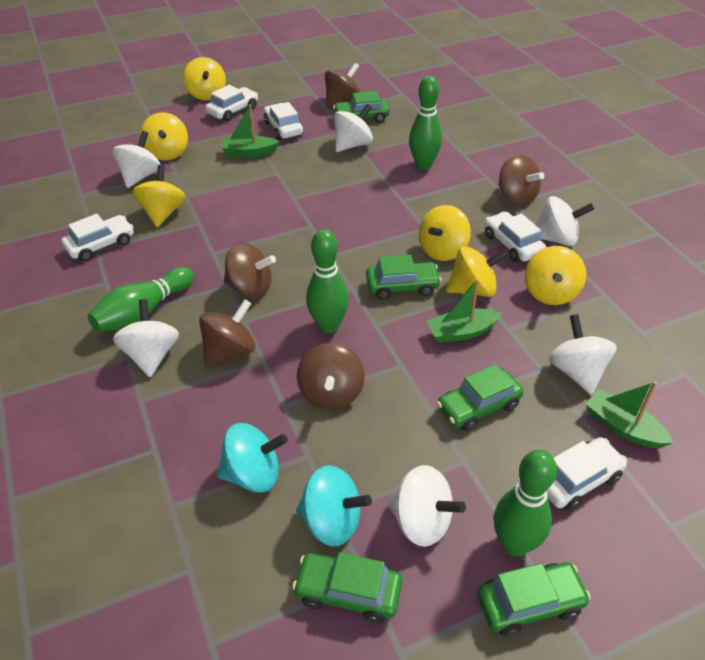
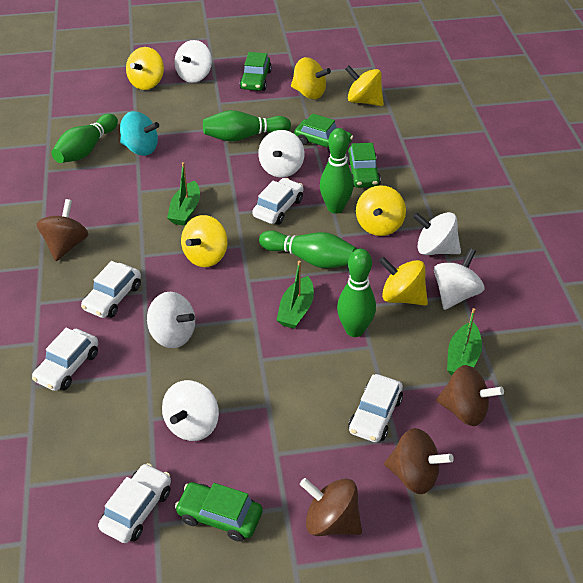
brown spinning top: [199,299,255,367] [224,243,276,298] [297,343,365,409] [325,63,360,108] [499,154,544,206] = 5 -> [36,199,89,261] [300,478,362,536] [384,428,454,494] [436,365,504,426] = 4
green bowling pin: [88,267,194,332] [306,229,349,333] [409,76,442,169] [494,450,557,556] = 4 -> [52,114,118,163] [203,110,291,142] [259,230,357,268] [320,128,354,214] [337,249,376,337] = 5
green car: [292,552,402,623] [333,91,390,123] [366,255,441,300] [437,364,524,431] [477,562,591,636] = 5 -> [175,482,263,542] [239,52,272,91] [294,113,353,153] [346,143,381,188] = 4
turquoise spinning top: [217,423,288,493] [296,465,372,546] = 2 -> [120,111,159,156] = 1

